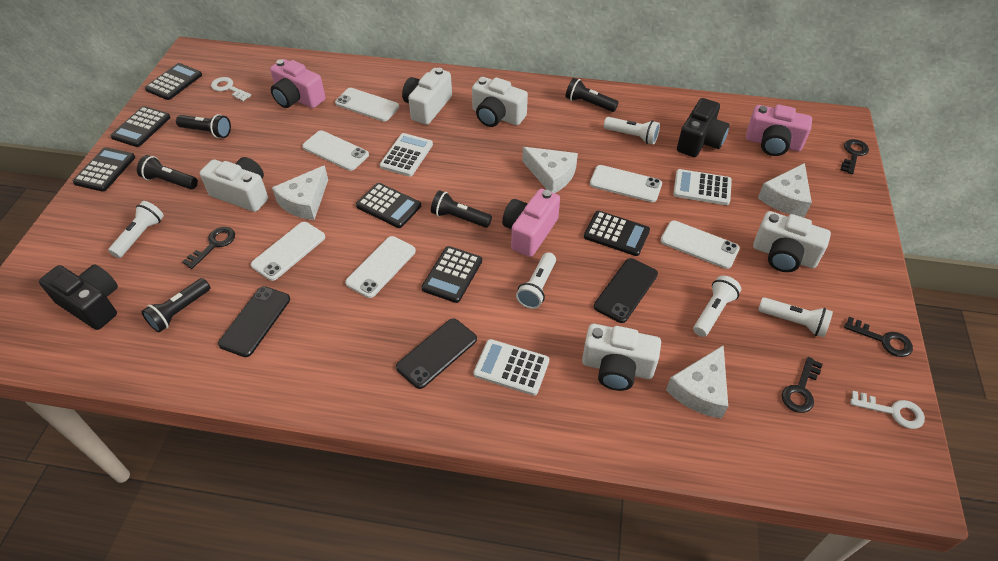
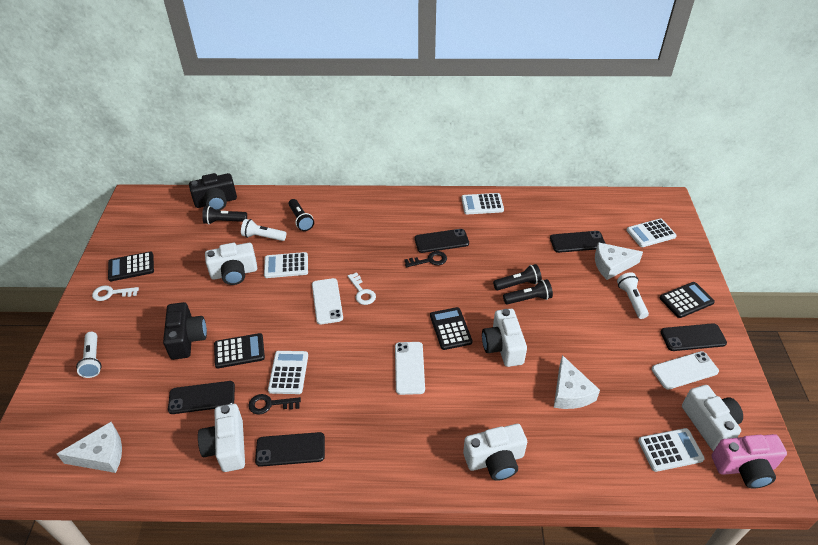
black calculator: [72,147,135,192] [110,106,171,147] [145,63,202,100] [356,183,421,228] [421,246,482,303] [584,211,650,256] = 6 -> [108,252,154,281] [214,333,265,368] [430,307,472,350] [660,282,715,318] = 4
black flashlight: [137,155,198,189] [141,278,210,332] [176,114,231,138] [431,190,492,228] [566,78,619,112] = 5 -> [202,206,247,224] [289,199,314,231] [493,264,542,290] [503,279,553,304] = 4
black key: [182,227,235,269] [782,357,823,413] [841,139,869,174] [844,317,913,357] = 4 -> [248,394,301,415] [404,251,447,267] = 2
black phone: [218,286,290,357] [396,318,477,389] [594,258,658,323] = 3 -> [168,381,235,414] [255,432,325,467] [415,229,469,253] [550,231,606,253] [661,323,727,351] = 5
pink camera: [270,59,326,108] [502,189,560,257] [746,105,812,156] = 3 -> [712,434,787,489] = 1
white calculator: [380,133,433,177] [474,339,549,396] [673,169,732,205] = 3 -> [264,252,308,278] [268,351,308,394] [461,193,504,214] [626,218,677,247] [638,428,705,472] = 5
white cheese: [272,165,328,220] [522,147,578,193] [666,345,728,418] [758,163,812,217] = 4 -> [57,422,122,473] [554,355,600,409] [595,242,643,280] = 3
white flashlight: [108,201,164,258] [516,252,556,309] [604,117,660,145] [693,275,741,337] [758,297,833,337] = 5 -> [76,332,102,378] [241,219,286,241] [617,272,649,319] = 3
white phone: [251,222,325,281] [302,130,369,171] [335,88,399,121] [345,236,416,298] [590,165,662,202] [660,220,740,269] = 6 -> [312,278,343,324] [395,342,425,395] [652,351,719,390] = 3

